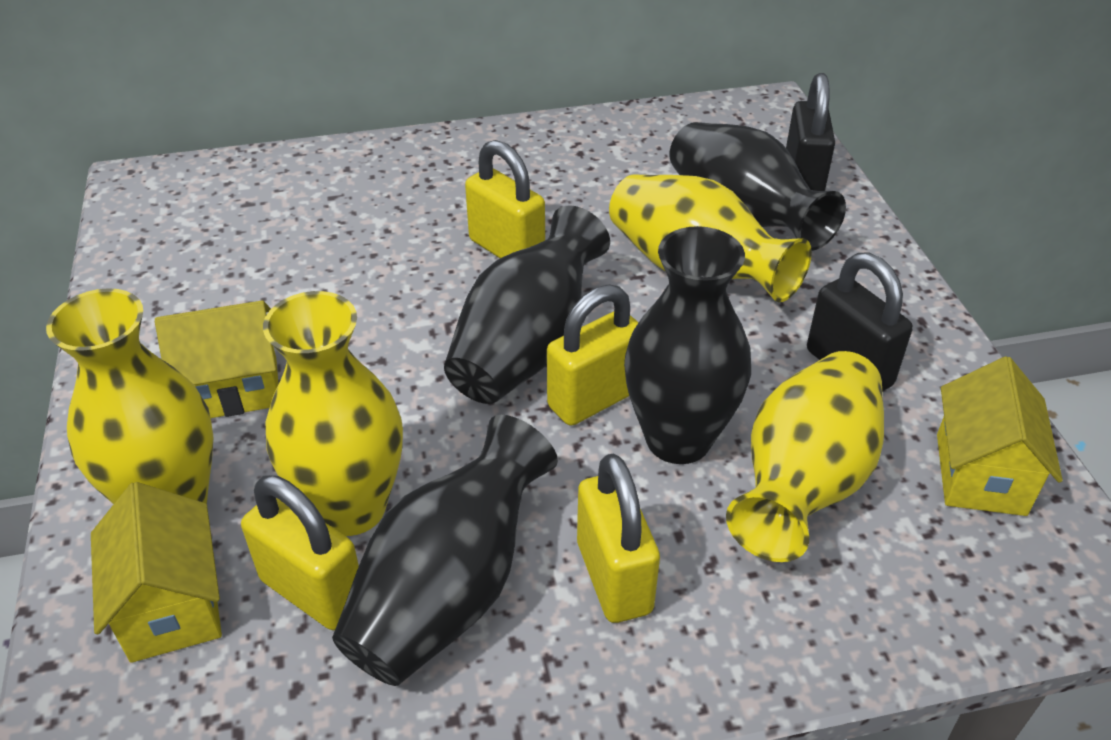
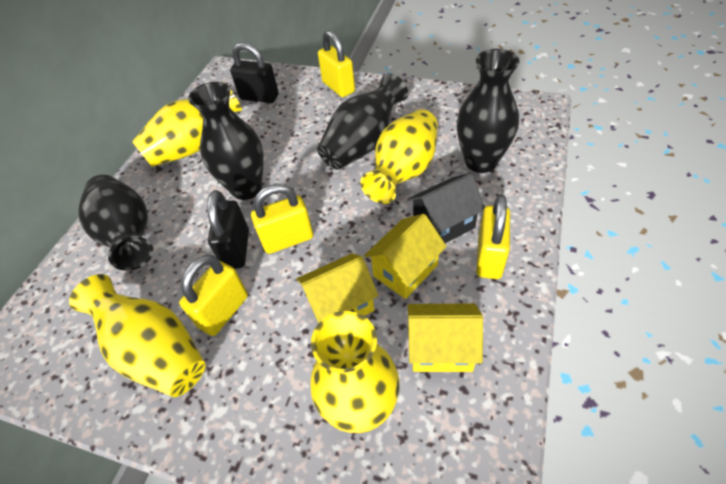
black house: none = 0 -> [407,173,485,243] = 1

